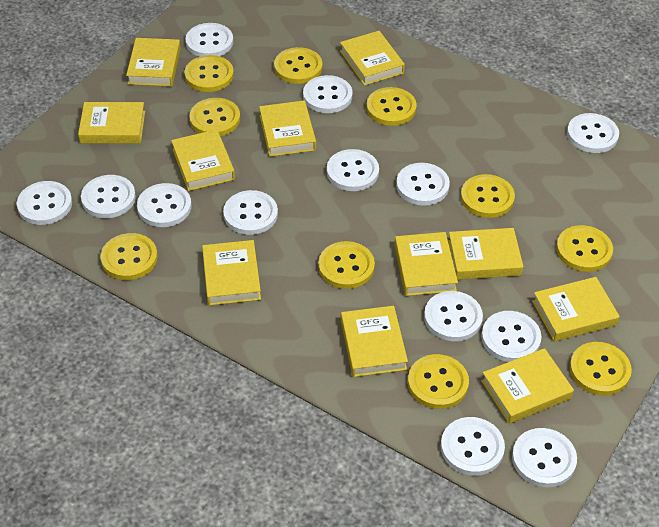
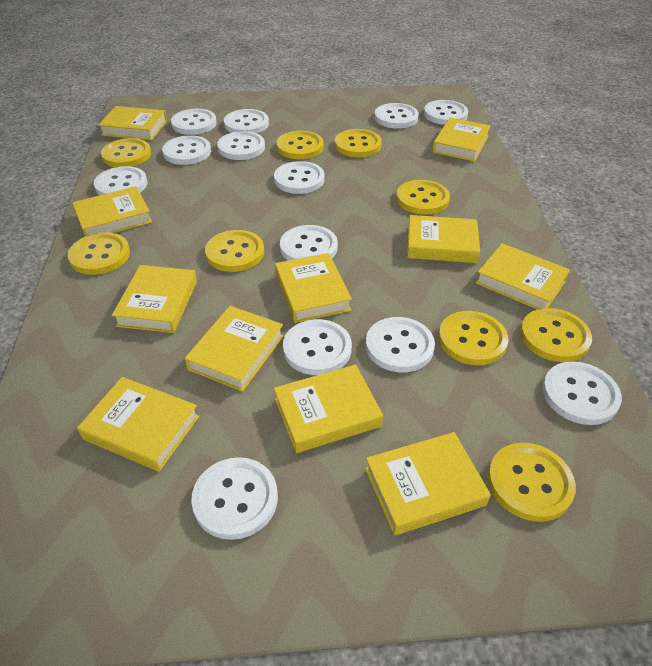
yellow button: [100,233,158,280] [184,55,234,92] [189,98,240,136] [274,47,323,84] [318,241,375,289] [366,87,417,126] [408,354,469,409] [461,174,515,218] [556,225,613,272] [570,342,632,396] = 10 -> [68,232,130,275] [101,138,151,167] [205,230,264,272] [276,131,324,159] [335,129,382,157] [396,180,450,215] [438,311,508,365] [488,443,576,522] [520,308,592,362] = 9

